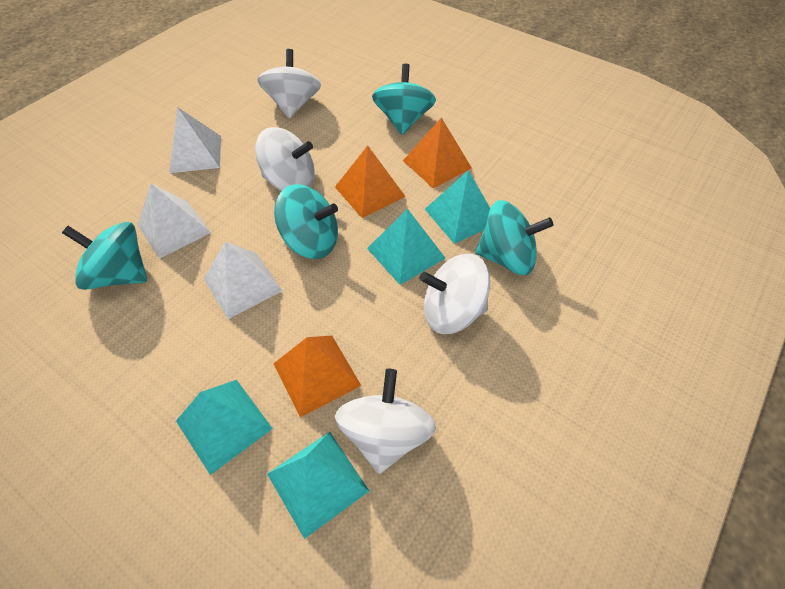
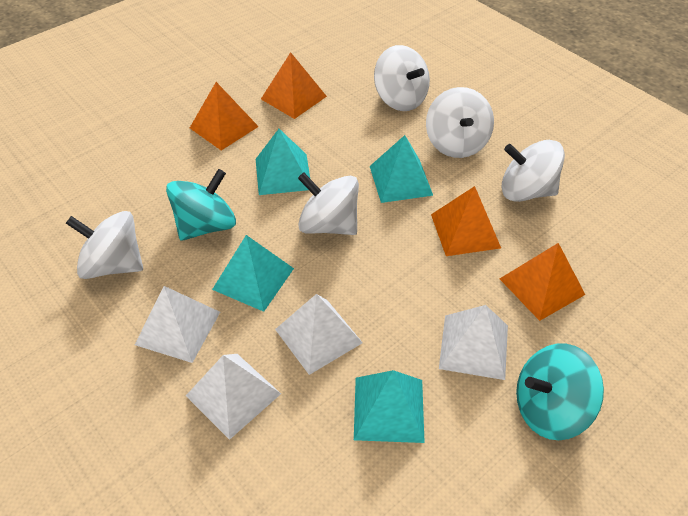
orange pyramid: [274,336,361,417] [335,146,406,218] [403,117,472,188] = 3 -> [190,82,259,150] [261,52,327,119] [431,186,501,256] [500,243,585,321] = 4
turquoise spinning top: [62,222,147,290] [274,184,338,259] [372,64,436,135] [475,200,553,275] = 4 -> [166,169,236,241] [516,344,604,440] = 2
white pyramid: [138,184,211,259] [169,107,221,173] [204,242,283,319] = 3 -> [135,286,220,363] [186,354,281,440] [275,294,363,375] [439,305,508,380] = 4
white spinning top: [255,127,315,191] [258,49,321,119] [335,369,436,474] [420,254,490,334] = 4 -> [66,211,143,279] [298,173,359,235] [374,45,430,111] [426,87,494,158] [502,140,565,202] = 5

